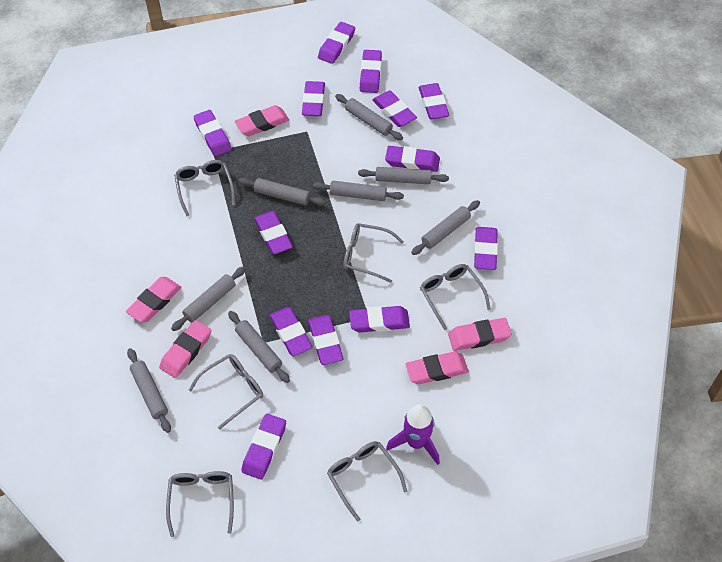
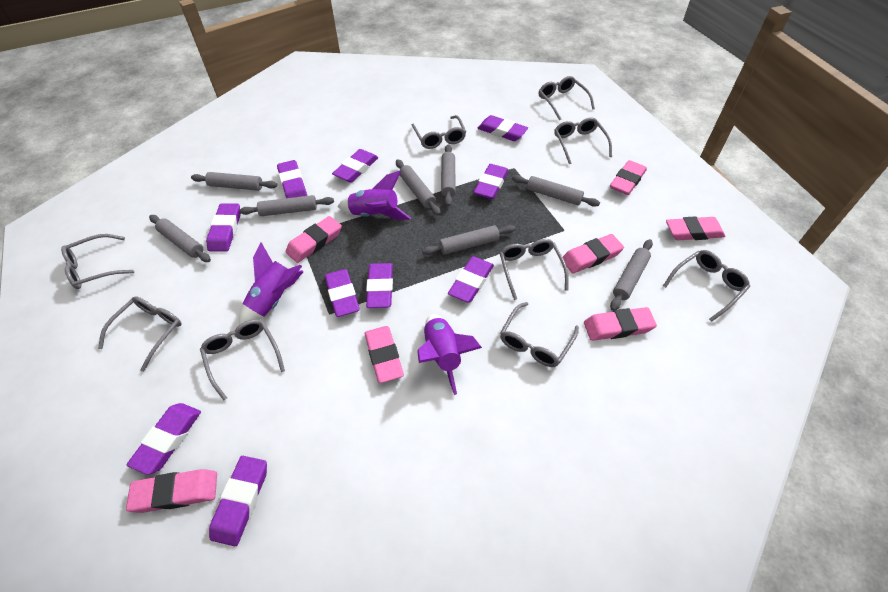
grey glasses: [166,471,234,537] [174,160,235,217] [189,354,263,429] [327,441,407,522] [343,223,404,283] [420,264,491,330] = 6 -> [61,234,134,289] [98,296,182,372] [200,319,285,400] [412,115,466,149] [500,239,569,300] [500,302,579,367] [539,76,595,120] [554,118,612,164] [663,250,750,322] = 9
pink eraser: [126,277,181,322] [159,320,212,378] [235,105,289,136] [405,351,469,384] [448,318,512,351] = 5 -> [126,469,217,513] [286,216,342,263] [365,326,404,383] [563,234,624,273] [584,307,657,341] [610,160,647,195] [666,216,726,240] = 7
purple eraser: [193,110,232,156] [241,414,286,480] [254,211,293,254] [269,307,313,356] [302,81,325,116] [308,315,343,365] [318,22,355,64] [349,306,410,333] [360,50,382,93] [372,91,417,127] [385,146,440,172] [419,83,449,120] [474,227,498,270] = 13 -> [126,403,201,475] [206,203,241,251] [209,456,267,546] [277,160,307,198] [325,269,360,317] [332,149,379,183] [366,263,393,308] [448,256,494,302] [474,164,509,199] [477,115,528,141] = 10
purple rocket: [386,404,440,465] = 1 -> [239,242,304,325] [337,171,411,220] [417,314,482,395] = 3

